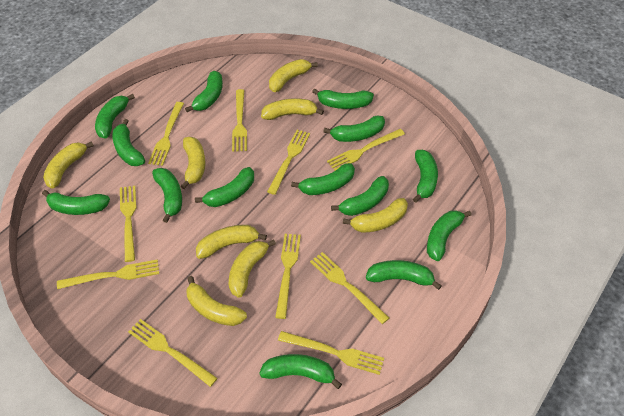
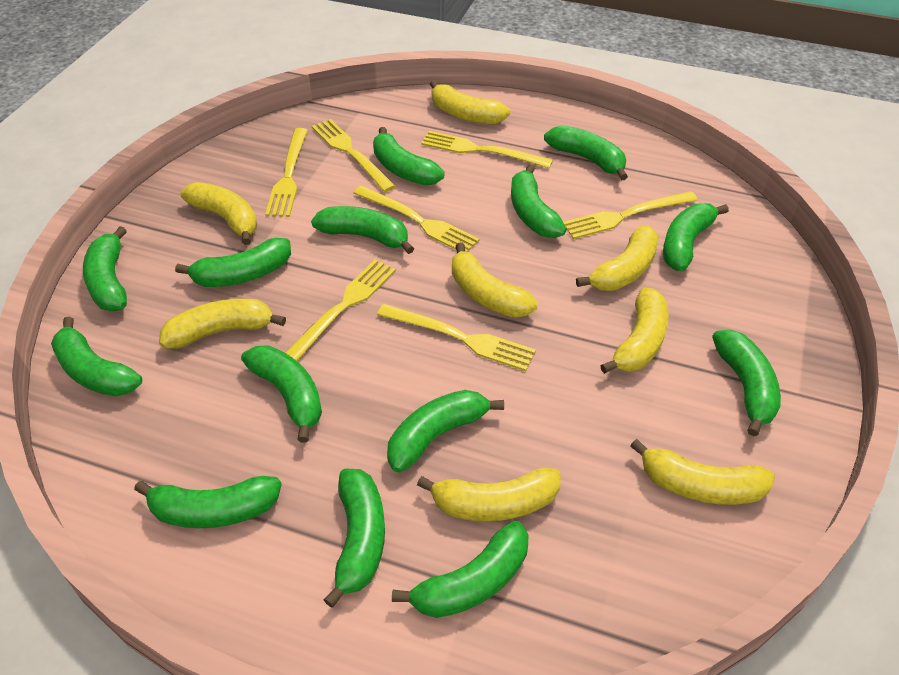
yellow fork: [57,259,159,289] [120,186,136,262] [128,319,218,387] [148,102,184,166] [232,89,247,152] [267,130,310,195] [275,234,301,319] [278,331,384,375] [310,252,389,324] [327,129,405,171] = 10 -> [265,128,308,217] [285,260,396,361] [312,119,396,192] [353,185,480,252] [377,304,536,371] [421,131,553,169] [563,191,698,239] = 7

